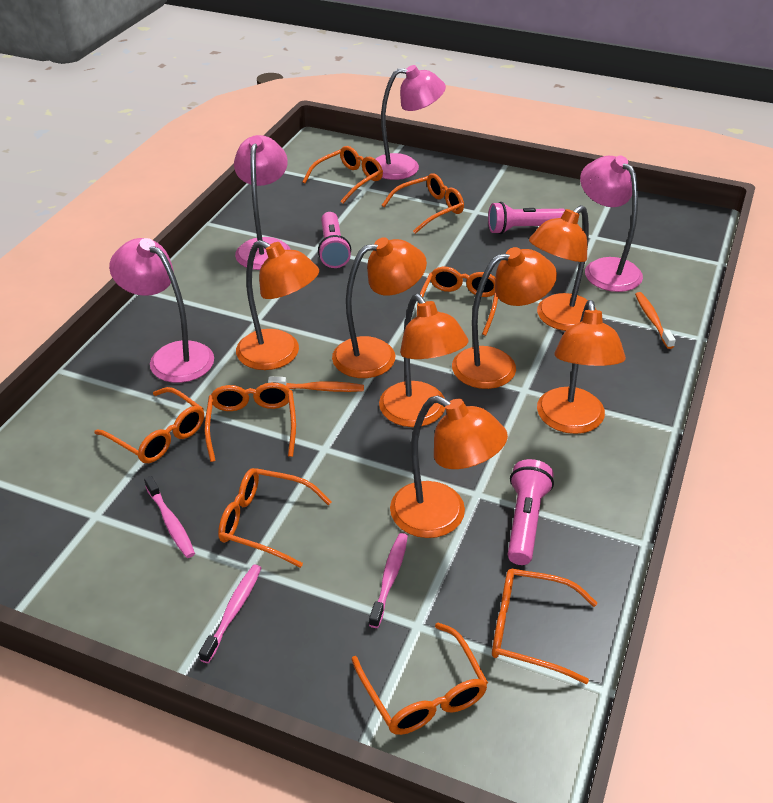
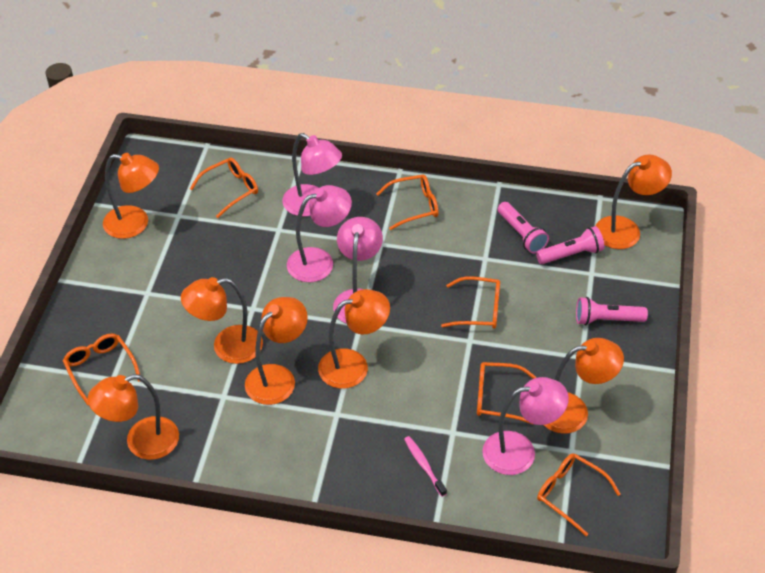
orange glasses: [95,387,204,463] [205,382,296,462] [218,468,332,568] [303,146,383,204] [352,623,488,735] [382,173,464,234] [417,267,498,336] [492,569,597,684] = 8 -> [63,333,140,405] [190,158,258,218] [376,175,439,230] [441,276,500,329] [477,362,536,425] [537,453,620,536] = 6
orange toothbrush: [268,377,364,392] [635,292,676,349] = 2 -> none = 0
pink toothbrush: [144,476,195,558] [199,565,261,663] [369,533,408,628] = 3 -> [404,436,447,497] = 1

